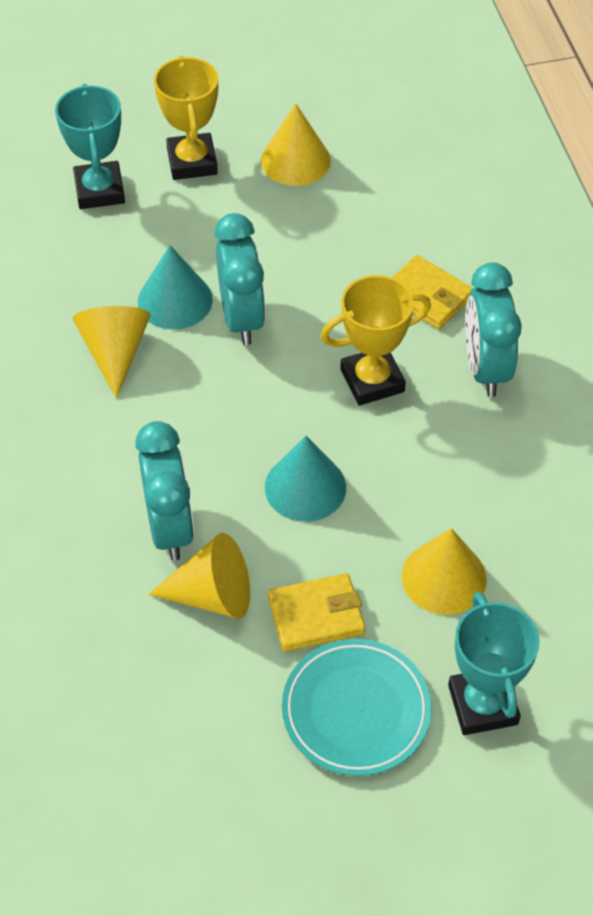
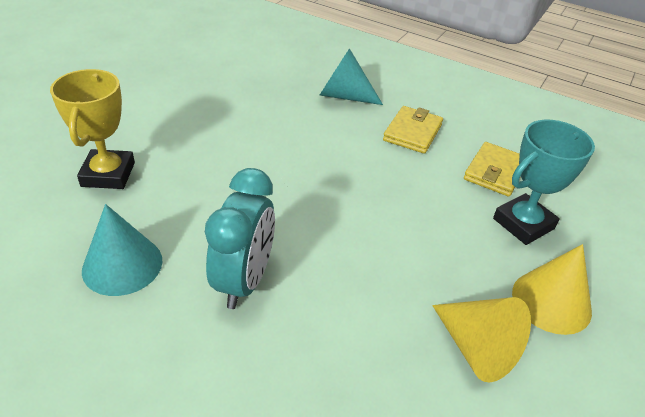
turquoise clock: [135,421,194,561] [214,213,266,345] [465,263,522,397] = 3 -> [205,168,275,309] = 1
turquoise plate: [282,639,432,776] = 1 -> none = 0
turquoise trophy: [55,84,125,209] [448,592,540,735] = 2 -> [493,120,595,245] = 1
yellow cone: [73,306,151,399] [149,533,250,619] [261,103,331,186] [402,528,487,615] = 4 -> [432,297,531,383] [512,244,592,335] = 2
yellow trophy: [154,56,218,180] [321,275,431,406] = 2 -> [50,69,135,189] = 1

